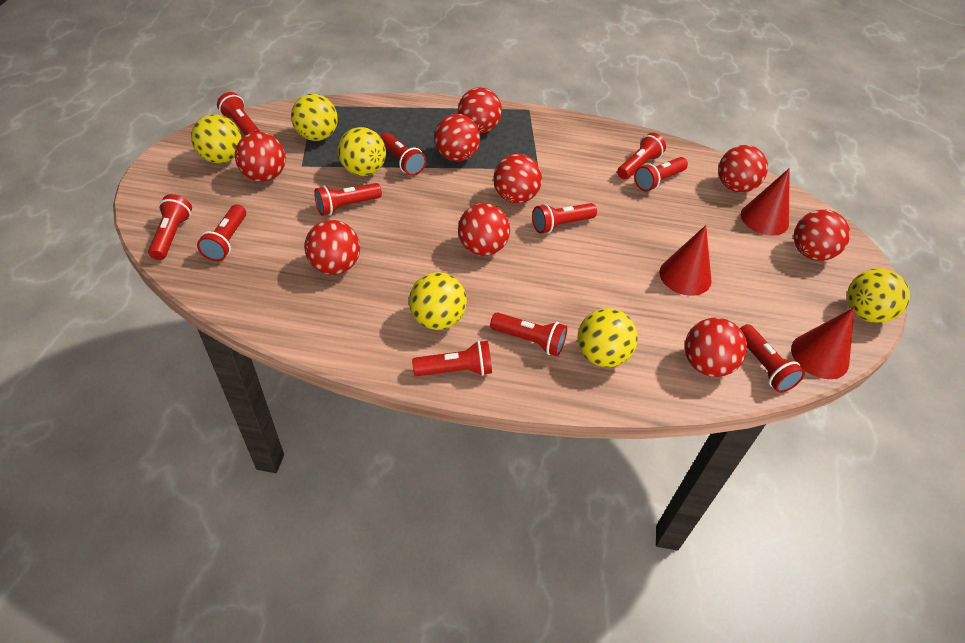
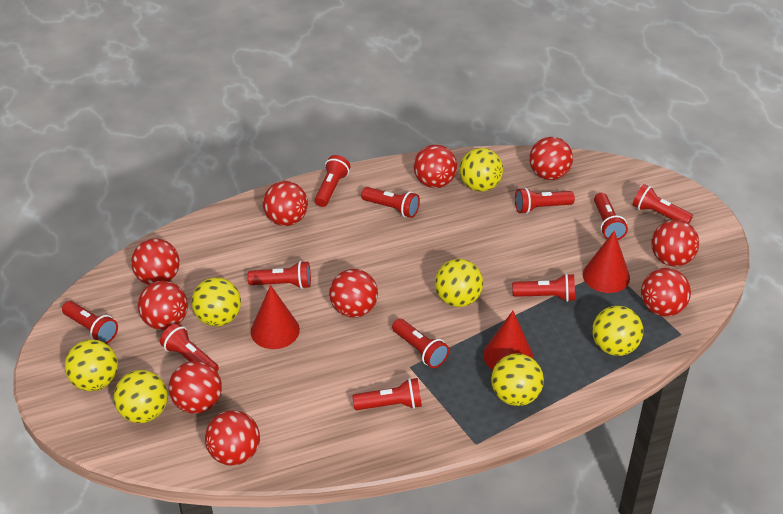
red ball: [235,132,286,182] [304,220,360,275] [434,114,481,162] [458,87,502,133] [458,203,510,256] [493,154,542,203] [685,318,747,377] [718,145,768,193] [794,210,850,261] = 9 -> [131,239,180,285] [138,281,188,330] [169,361,222,414] [205,410,260,466] [263,181,308,226] [329,269,378,318] [414,144,457,188] [530,137,573,180] [641,268,691,317] [651,220,699,267] = 10
yellow ball: [191,114,242,163] [291,94,338,141] [338,127,386,176] [409,272,467,330] [578,308,638,367] [847,268,910,323] = 6 -> [65,339,118,391] [114,370,168,423] [191,277,241,327] [435,259,483,307] [459,148,503,192] [491,354,544,406] [592,306,643,356] = 7

